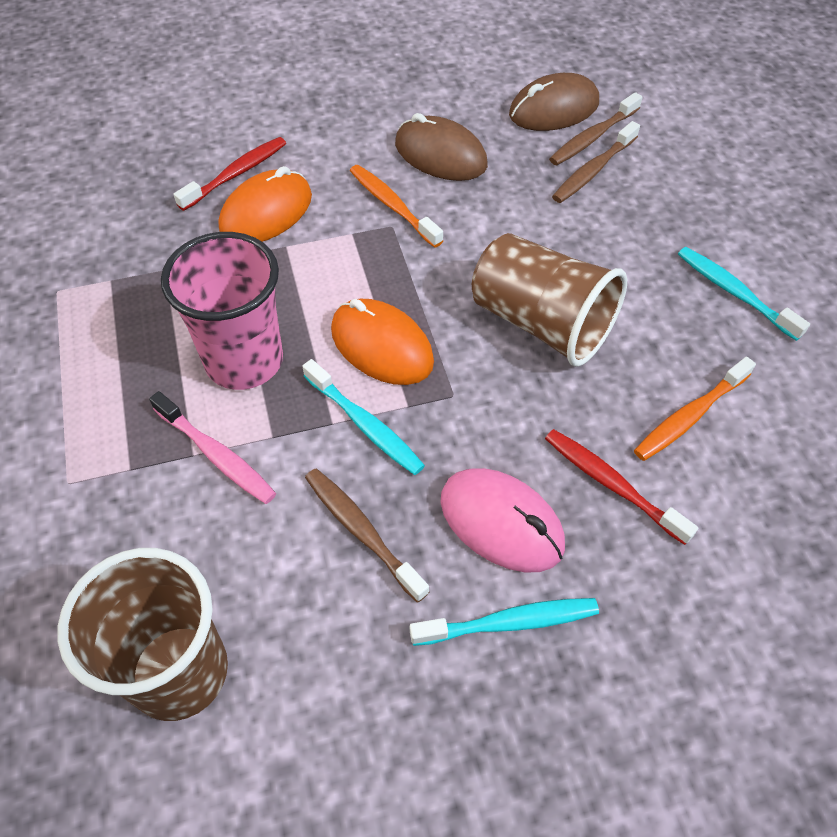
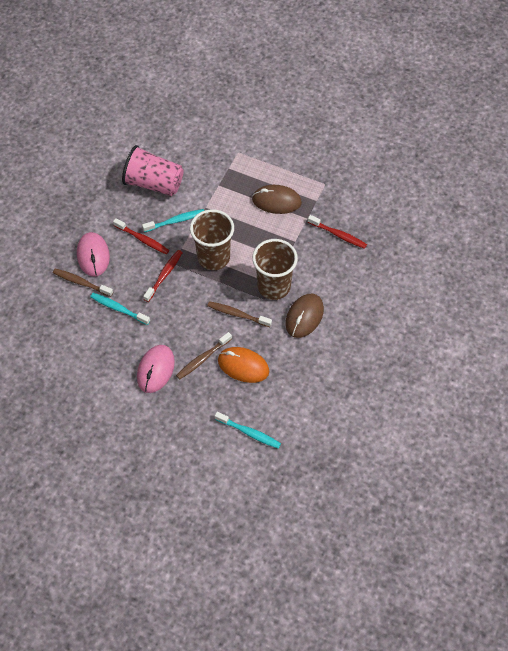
orange mouse: [219,166,312,242] [331,299,434,385] = 2 -> [218,347,269,383] = 1
orange toothbrush: [350,165,443,248] [634,357,756,461] = 2 -> none = 0
pink mouse: [440,468,565,572] = 1 -> [77,232,110,276] [137,345,175,393] = 2
pink toothbrush: [149,391,276,504] = 1 -> none = 0
red toothbrush: [174,137,286,211] [545,429,698,545] = 2 -> [113,218,169,254] [143,250,183,302] [308,215,367,249] = 3

